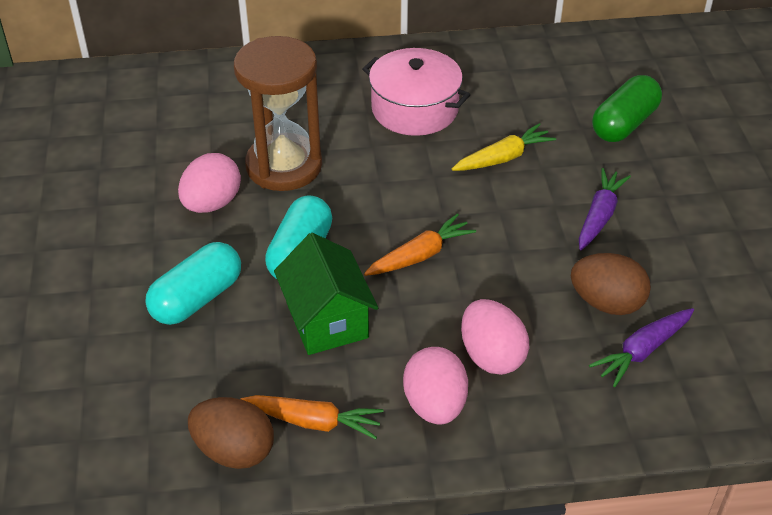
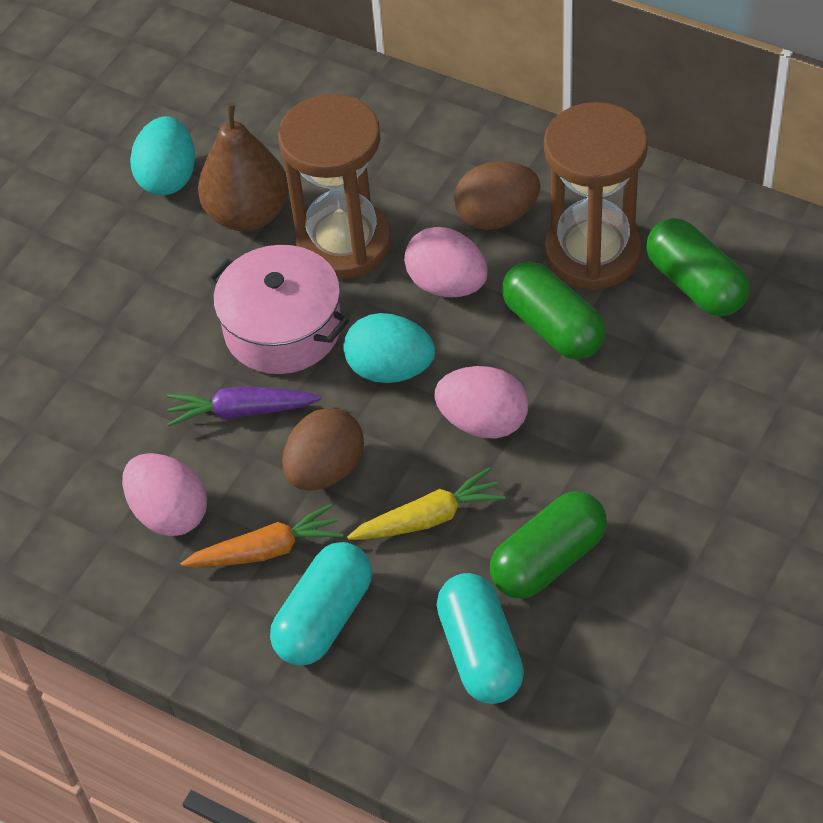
brown hourglass: [234,36,322,191] = 1 -> [278,94,391,279] [544,102,648,290] = 2
brown pear: none = 0 -> [198,103,289,231] = 1
green capsule: [592,75,662,142] = 1 -> [490,491,607,599] [502,261,606,360] [646,218,749,316] = 3
green house: [274,233,378,355] = 1 -> none = 0
orange carrot: [241,395,384,439] [364,214,476,276] = 2 -> [181,504,343,567] = 1
purple carrot: [579,168,631,250] [589,308,694,387] = 2 -> [167,386,322,427] = 1
turquoise egg: none = 0 -> [130,116,195,196] [343,313,435,383] = 2

